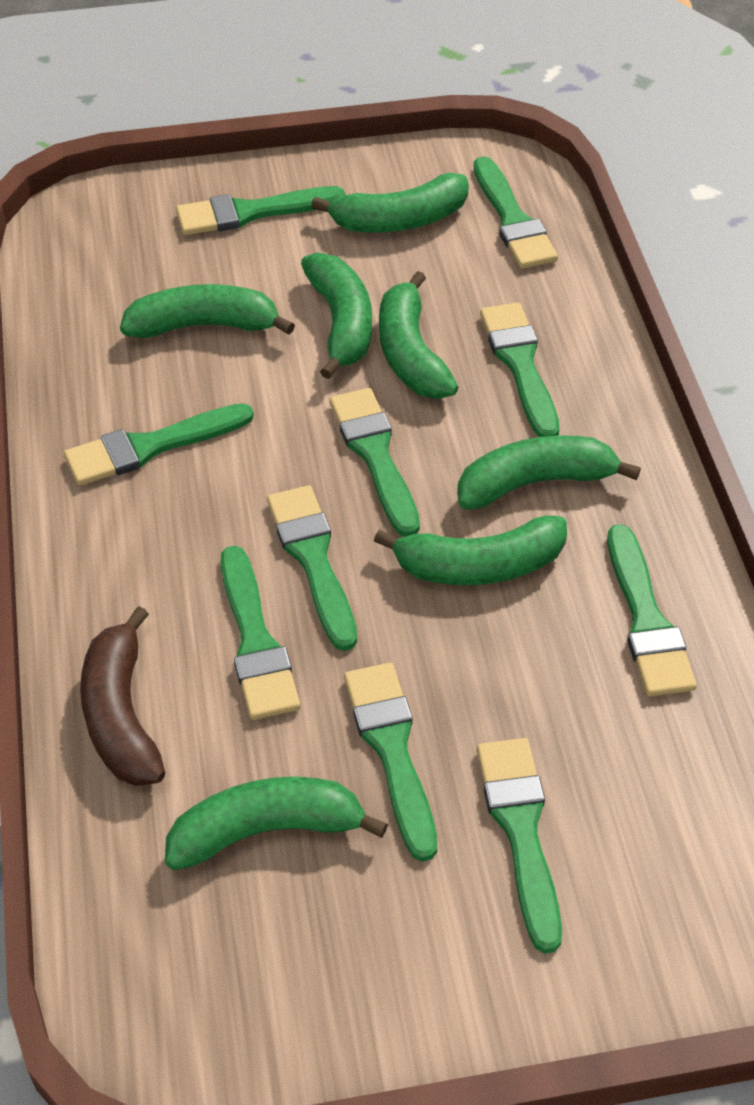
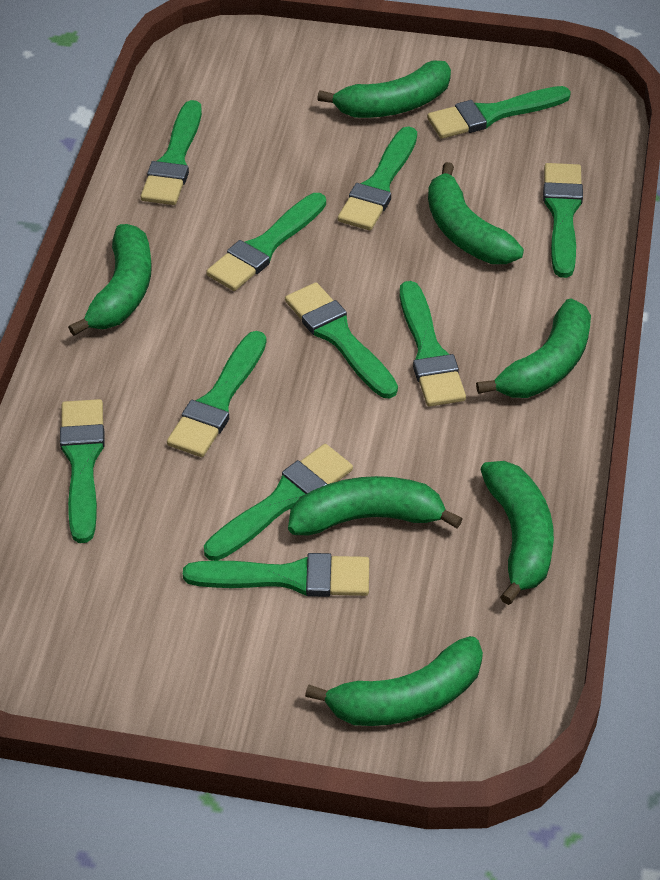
brown banana: [80,606,165,786] = 1 -> none = 0
green brush: [64,403,254,486] [176,186,345,235] [221,546,300,720] [267,485,357,651] [330,388,420,537] [344,663,437,862] [474,156,558,269] [477,738,562,953] [480,303,560,437] [608,524,697,697] = 10 -> [60,399,105,543] [141,100,202,205] [167,331,266,457] [183,553,369,597] [204,444,353,561] [206,193,326,291] [285,282,398,398] [338,126,417,230] [400,281,466,407] [427,86,571,139] [543,163,583,278] = 11

